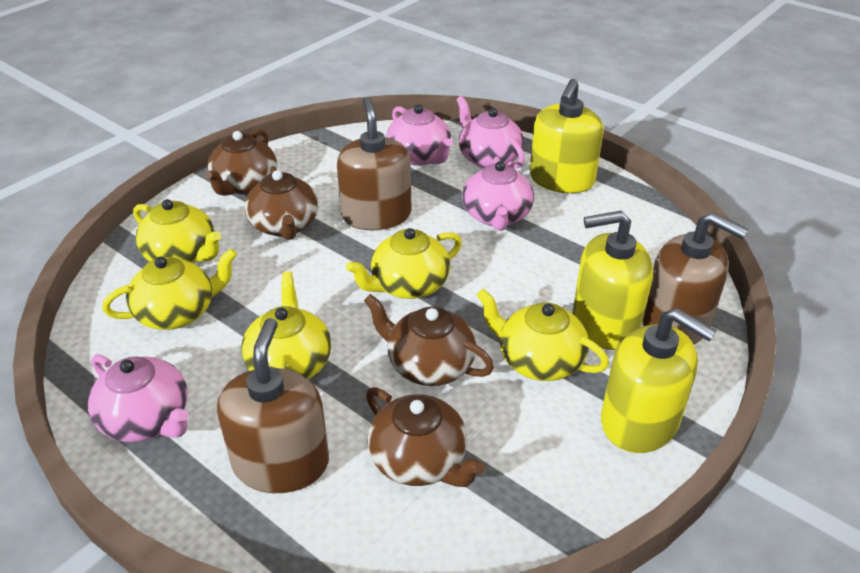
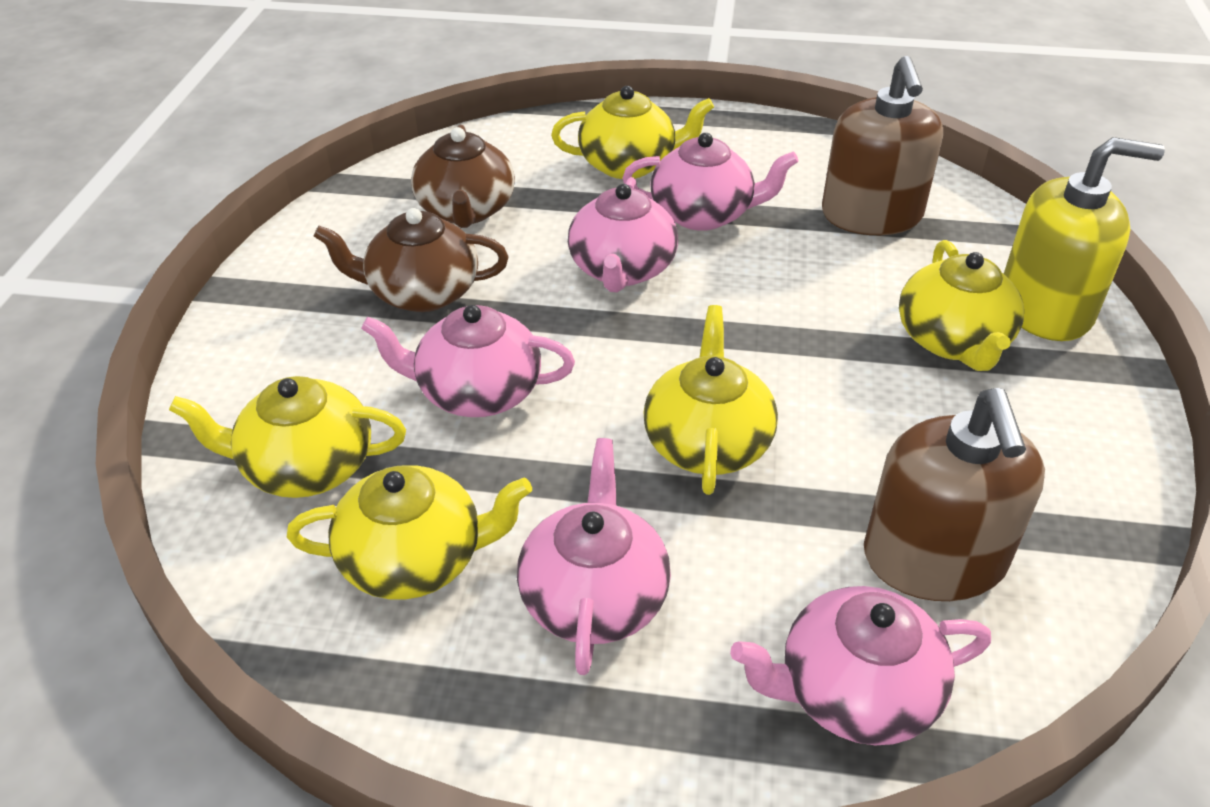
brown soap dispenser: [217,318,329,493] [337,97,412,230] [643,212,748,345] = 3 -> [822,56,943,235] [864,388,1045,601] = 2
brown teapot: [205,129,277,196] [245,166,318,240] [364,294,494,386] [366,387,485,487] = 4 -> [314,208,508,312] [411,125,515,228] = 2
pink teapot: [88,354,189,442] [387,105,453,166] [457,96,525,168] [462,157,534,231] = 4 -> [361,305,575,417] [517,438,671,675] [568,177,678,292] [622,133,799,231] [730,586,991,745] = 5
yellow soap dispenser: [530,79,604,193] [573,211,653,350] [601,308,717,453] = 3 -> [1004,137,1165,341] = 1

